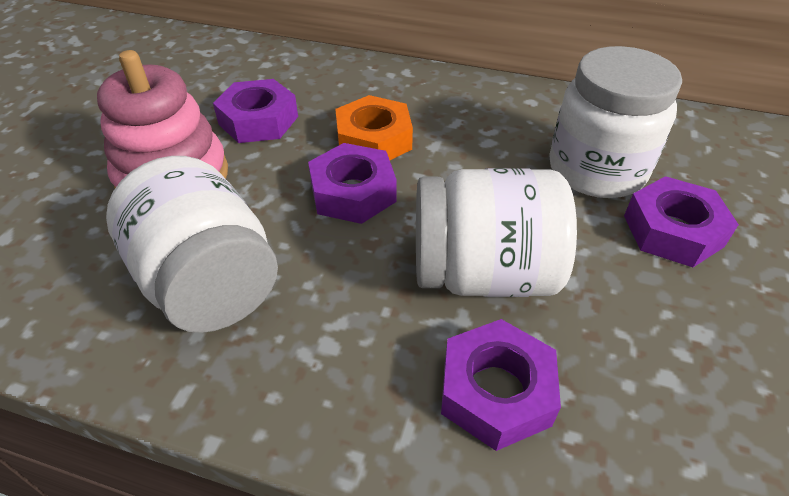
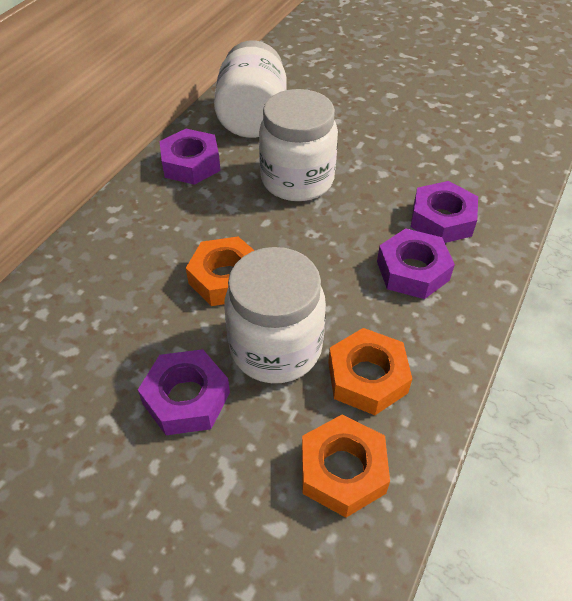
orange nut: [335,95,413,160] = 1 -> [186,237,255,306] [302,414,390,518] [328,328,412,415] = 3
pink stacking toy: [97,50,228,189] = 1 -> none = 0

